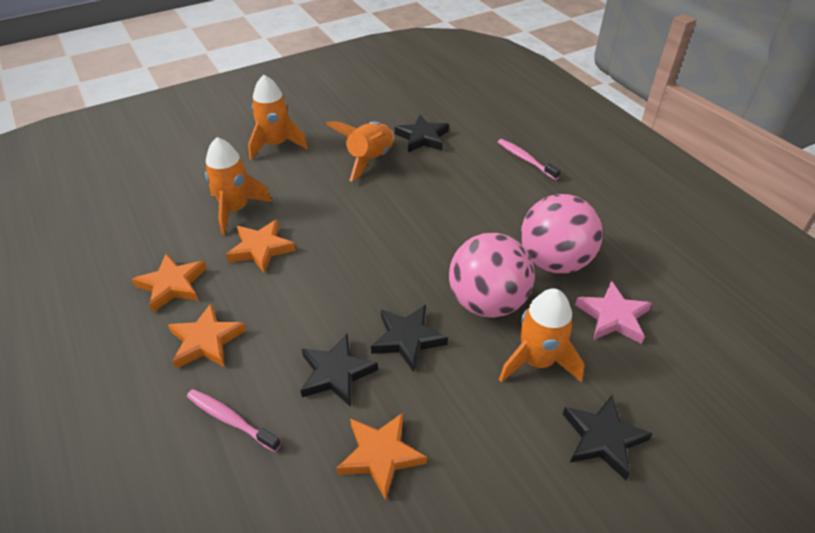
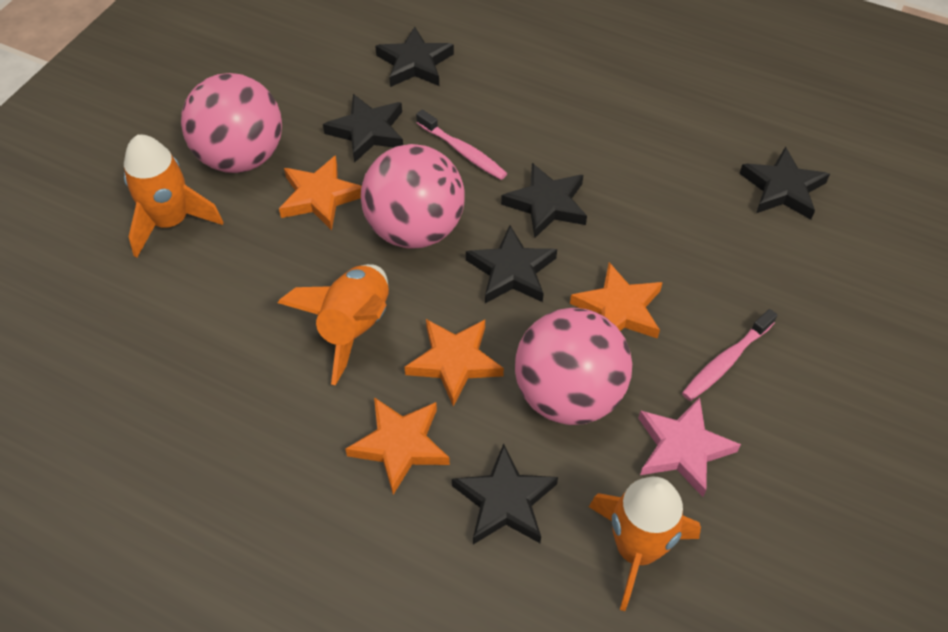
black star: [300,334,378,407] [371,305,448,372] [395,115,449,152] [563,395,653,480] = 4 -> [323,94,403,163] [375,27,454,87] [452,444,558,544] [466,225,557,303] [501,163,587,238] [739,146,830,220] = 6
orange rocket: [205,137,272,235] [248,75,308,160] [326,121,394,181] [499,288,585,382] = 4 -> [124,135,223,258] [278,264,389,385] [589,477,701,611] = 3
pink ball: [449,233,535,318] [521,194,603,274] = 2 -> [181,73,282,173] [361,144,465,249] [515,308,632,425] = 3

